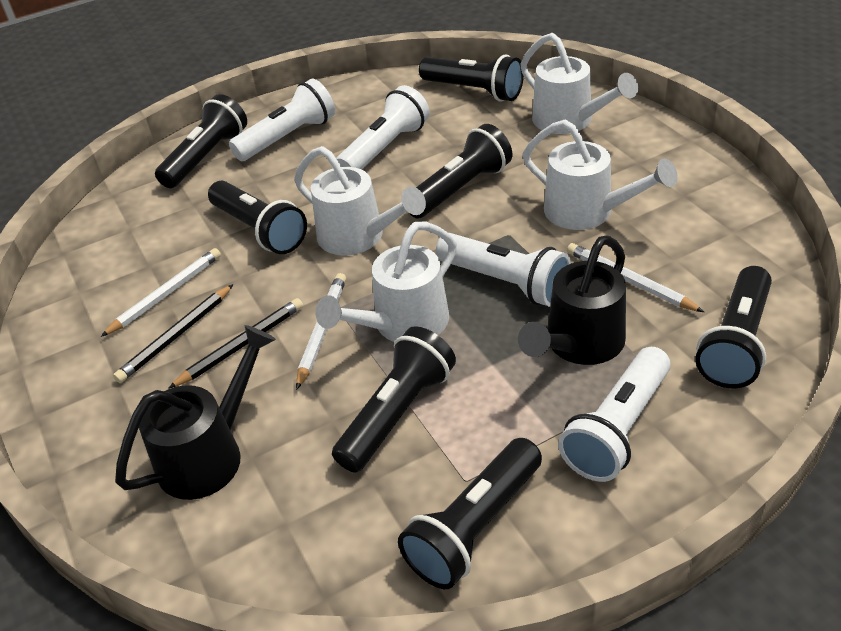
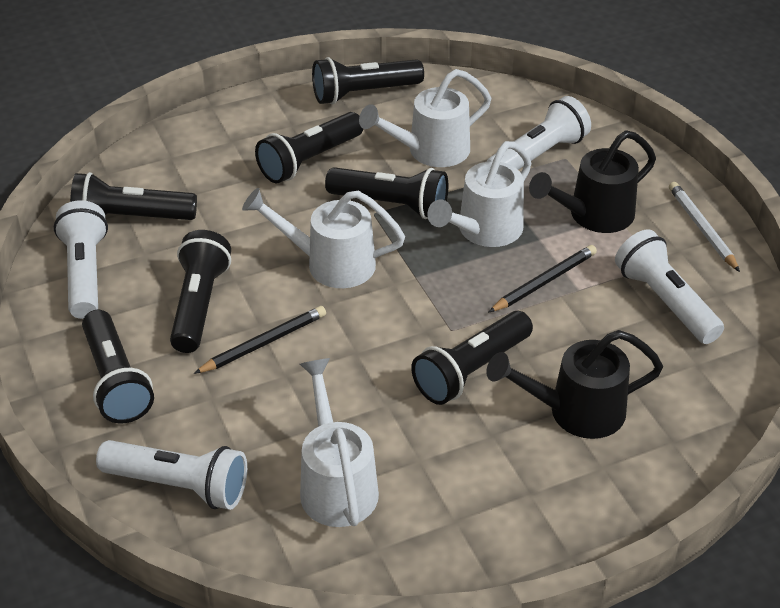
white pencil: [101,248,221,337] [296,273,346,390] [567,243,704,312] = 3 -> [669,182,740,272] = 1

